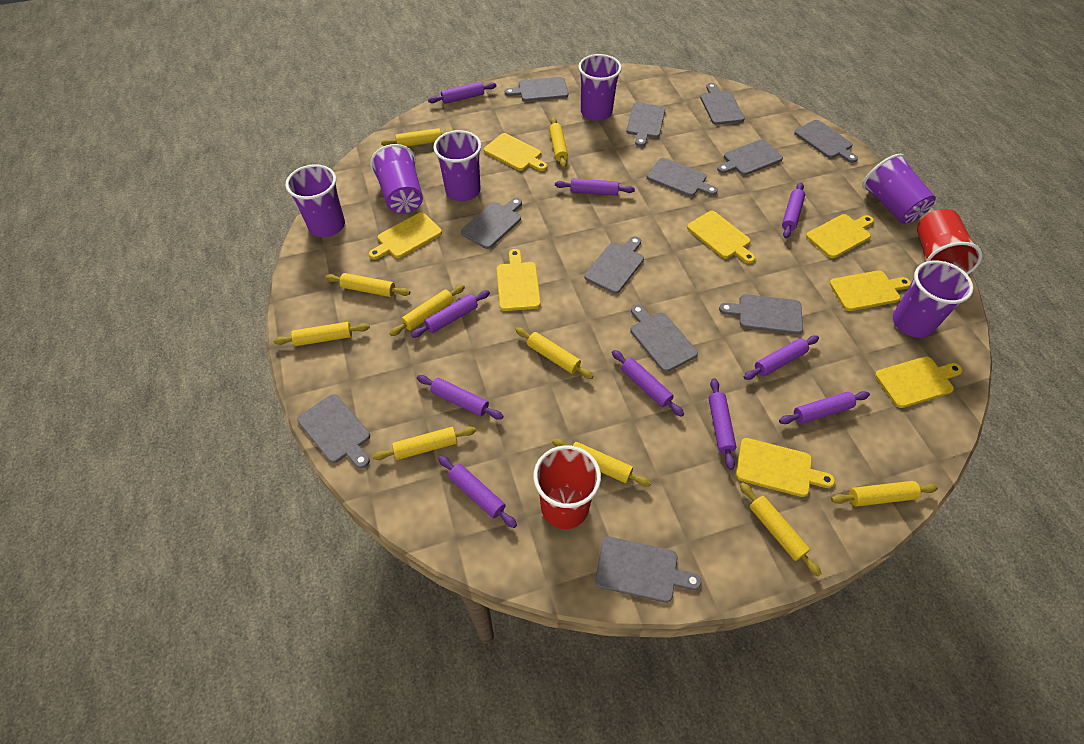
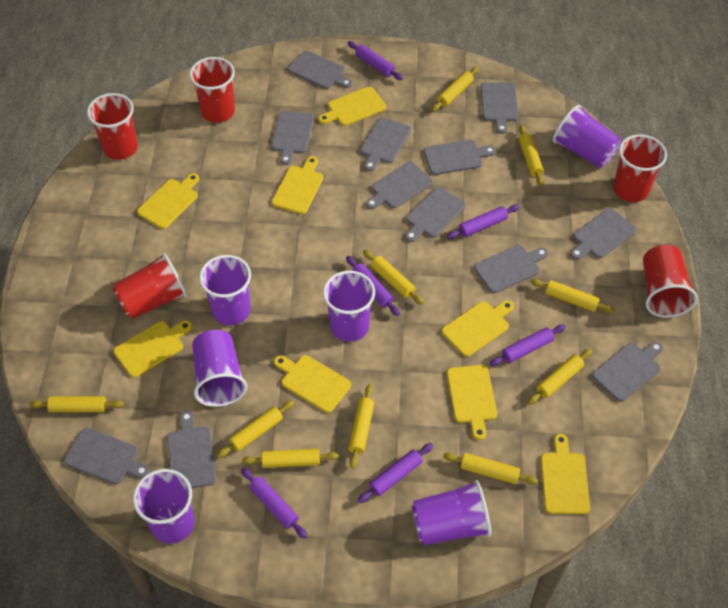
purple rolling pin: [411,290,490,338] [417,375,504,420] [428,82,496,104] [438,456,517,528] [555,178,635,196] [612,350,684,417] [709,378,736,470] [744,335,819,380] [779,391,870,424] [782,183,805,239] = 10 -> [241,468,307,539] [346,256,400,316] [348,41,403,80] [358,443,433,503] [447,204,520,239] [490,324,566,366] = 6
red cup: [533,445,601,529] [917,209,982,275] = 2 -> [87,93,138,160] [113,253,187,319] [189,57,235,122] [613,134,667,202] [643,245,698,318] = 5

